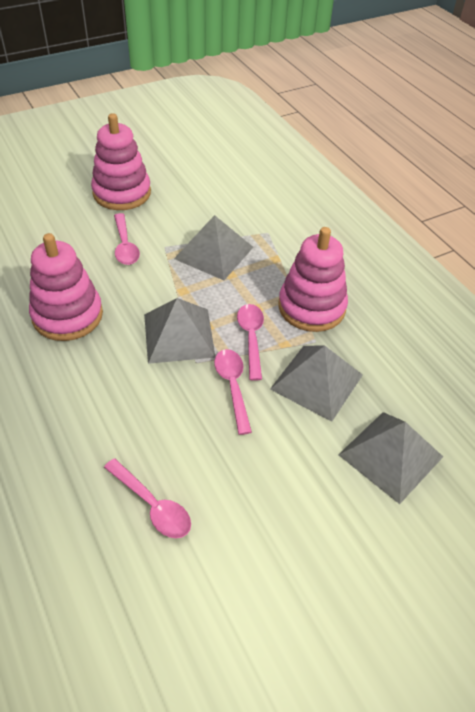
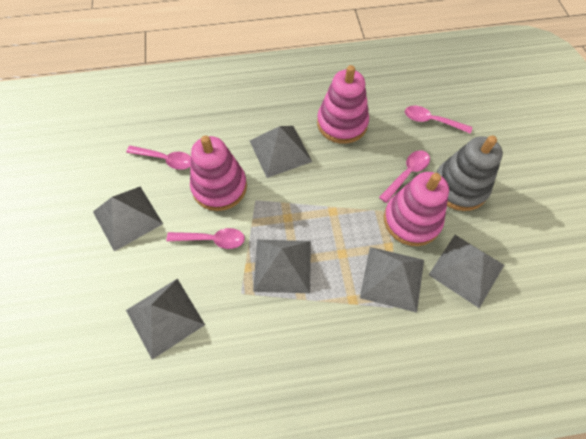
grey pyramid: [144,298,216,364] [174,215,253,280] [270,346,363,422] [338,412,443,504] = 4 -> [93,187,163,251] [126,279,205,360] [250,126,312,178] [253,240,311,293] [360,247,424,313] [429,235,504,308] = 6
grey stacking toy: none = 0 -> [436,136,503,211] = 1

